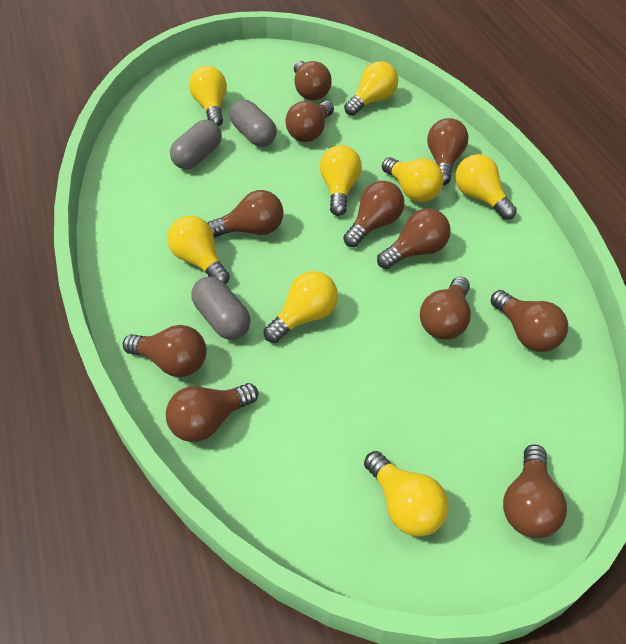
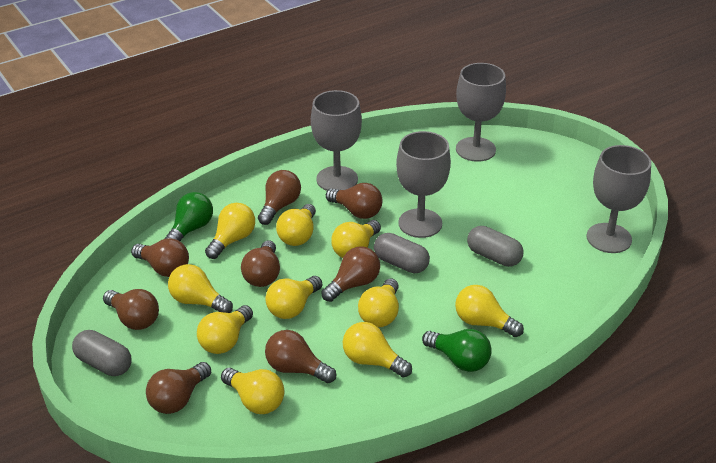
brown light bulb: [123,325,207,377] [166,383,258,442] [208,190,284,238] [286,101,334,142] [294,61,332,100] [343,181,404,247] [377,208,450,269] [420,277,471,340] [427,118,469,185] [491,290,568,352] [503,445,567,538] = 11 -> [103,289,159,330] [131,238,189,277] [146,362,211,414] [241,240,280,287] [258,170,301,225] [265,330,336,383] [321,246,380,302] [326,183,383,219] = 8
green light bulb: none = 0 -> [164,192,213,241] [422,329,492,372] = 2
grey goblet: none = 0 -> [311,90,362,191] [396,131,451,238] [456,63,506,162] [586,145,651,253] = 4
yellow light bulb: [167,216,230,284] [189,66,227,126] [264,271,338,343] [320,145,362,216] [344,61,398,116] [364,451,449,537] [382,157,444,202] [455,154,517,220] = 8 -> [168,264,233,313] [197,305,253,354] [205,203,255,259] [221,368,284,414] [265,276,322,319] [276,204,316,246] [331,220,381,258] [343,322,412,378] [358,279,399,327] [455,285,524,337] = 10

